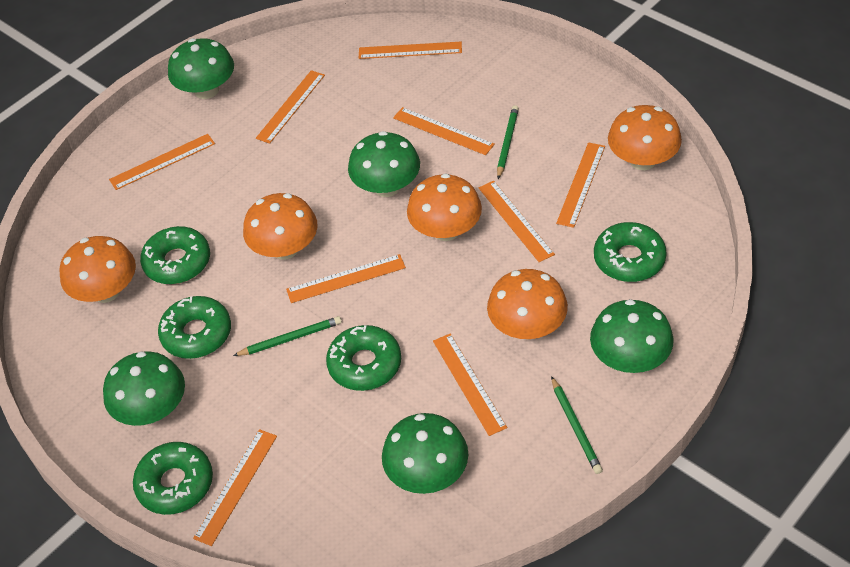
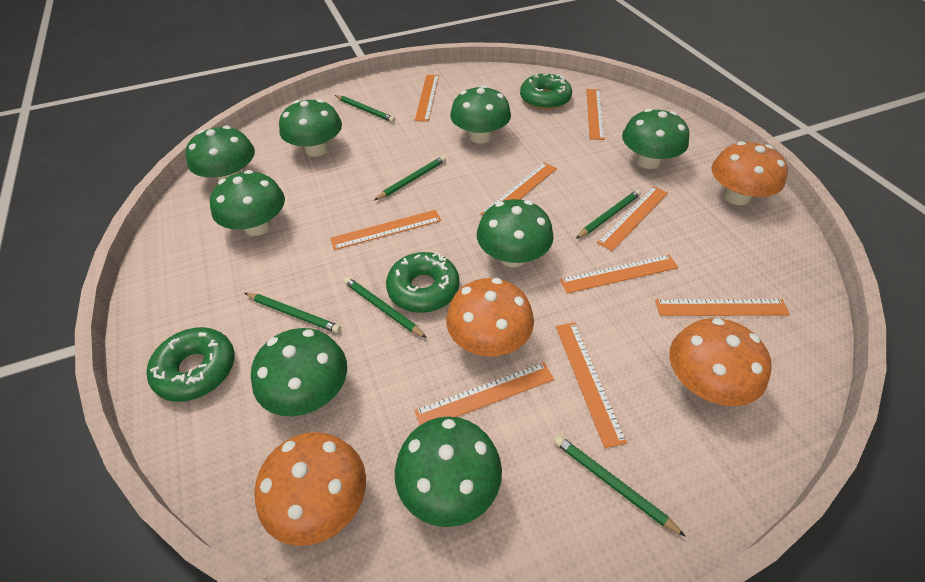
green donut: [133,442,213,515] [140,226,210,284] [158,296,231,359] [326,325,401,391] [594,222,667,282] = 5 -> [147,327,235,402] [386,252,460,313] [520,74,572,110] = 3
green mushroom: [103,351,185,426] [168,38,234,99] [348,131,420,197] [382,413,468,494] [590,299,674,373] = 5 -> [185,126,255,181] [210,170,285,236] [251,328,347,416] [279,99,342,157] [395,417,502,527] [450,85,511,144] [477,199,553,267] [622,108,689,169] = 8
green pencil: [233,316,342,356] [497,105,519,179] [551,376,603,474] = 3 -> [245,293,341,333] [335,95,395,123] [344,277,427,338] [374,156,446,200] [554,435,686,537] [576,190,641,239] = 6
orange mushroom: [60,236,136,303] [243,193,318,260] [407,174,482,241] [487,269,568,339] [608,105,682,170] = 5 -> [254,432,366,546] [446,278,534,357] [669,318,772,406] [712,141,788,205] = 4

